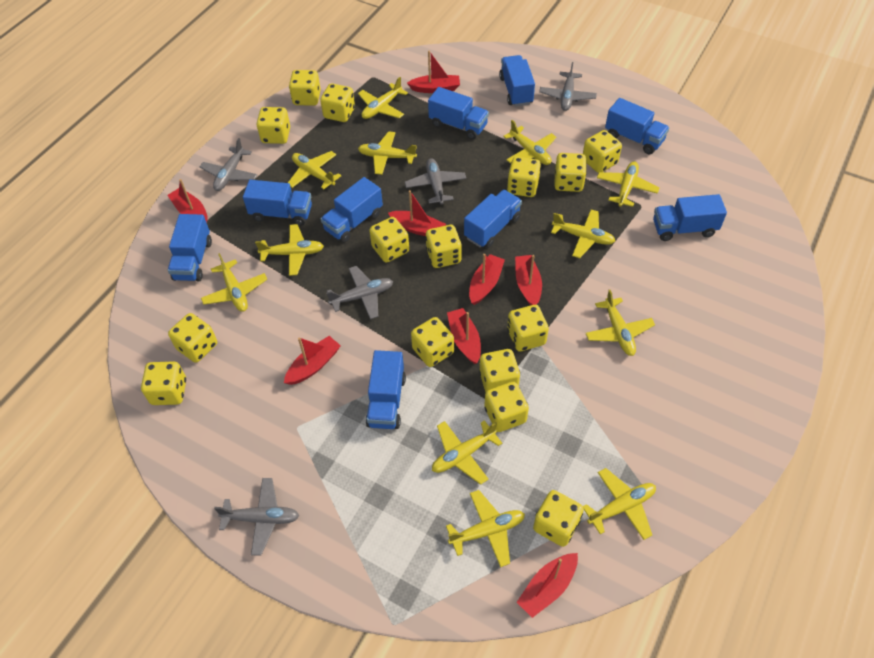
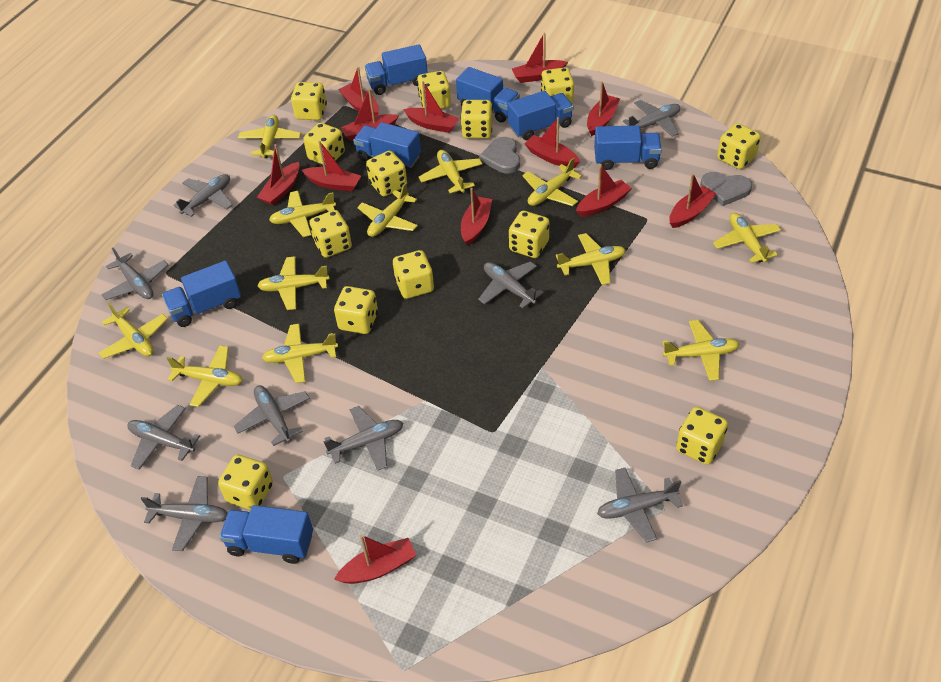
blue truck: [168,214,212,281] [243,180,312,226] [321,177,383,243] [366,350,406,429] [428,87,489,140] [464,190,522,248] [499,55,535,106] [605,98,669,154] [653,194,727,241] = 9 -> [162,260,241,327] [219,505,313,564] [353,122,421,169] [365,44,428,95] [456,67,520,123] [508,91,573,141] [594,125,662,170] = 7
grey heart: none = 0 -> [479,137,520,173] [700,172,752,206] = 2
grey plane: [200,138,257,191] [214,478,299,555] [326,266,393,319] [405,158,466,205] [539,62,597,111] = 5 -> [102,248,168,300] [127,405,200,470] [141,476,228,551] [173,174,233,217] [234,385,310,446] [323,406,403,471] [478,261,544,308] [597,468,683,542] [623,100,680,137] = 9
red boat: [167,179,208,223] [284,336,341,385] [388,190,446,236] [407,51,460,93] [447,308,481,364] [469,254,505,305] [515,255,542,305] [517,553,578,618] = 8 -> [257,144,300,206] [302,141,361,191] [334,535,416,584] [338,67,379,115] [340,89,399,141] [403,81,460,133] [461,188,492,246] [512,33,568,83] [524,117,580,168] [576,164,632,217] [587,81,620,136] [669,173,717,228] = 12
yellow dice: [141,361,186,405] [168,313,217,363] [256,107,290,144] [289,70,321,106] [320,83,355,122] [369,217,409,262] [411,317,454,367] [425,225,462,268] [479,349,520,392] [484,382,529,432] [507,157,541,197] [507,305,549,351] [533,490,584,547] [554,153,587,192] [583,130,622,173] = 15 -> [218,455,273,510] [291,82,327,120] [303,123,345,166] [309,210,352,258] [334,286,378,334] [366,151,407,196] [393,250,434,299] [417,71,451,109] [461,100,493,139] [509,211,549,258] [541,67,574,103] [676,407,728,465] [717,123,761,169] = 13

